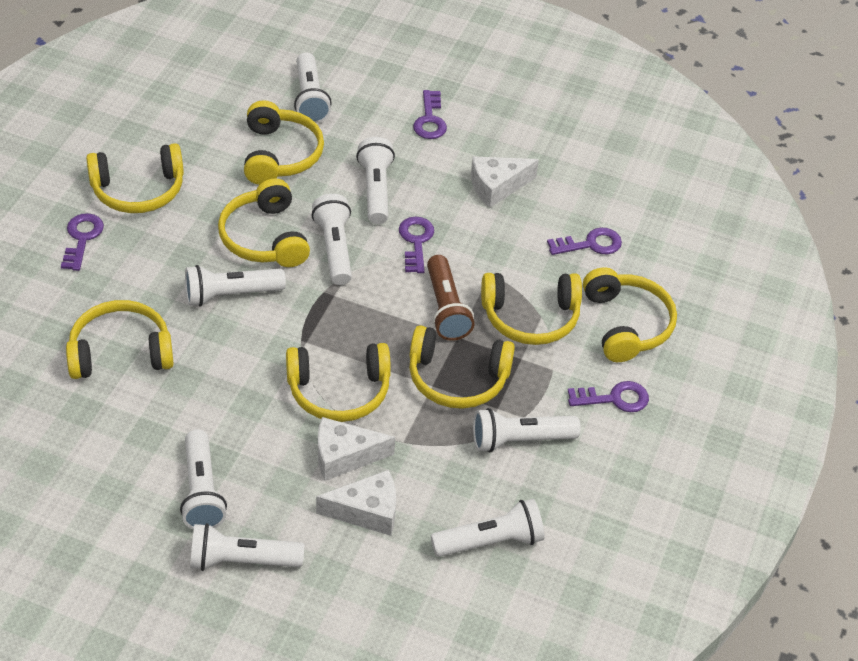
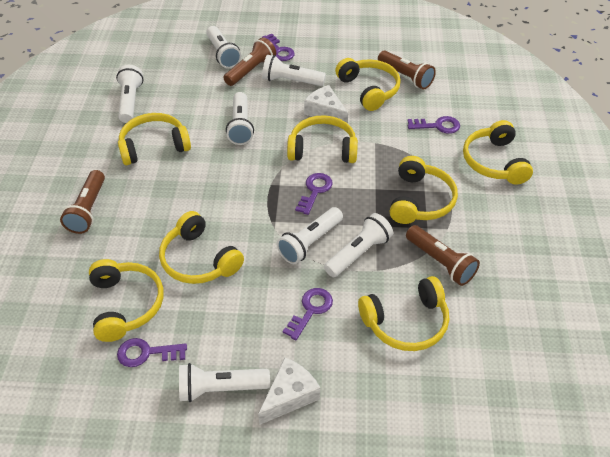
brown flashlight: [427,255,475,341] = 1 -> [60,170,105,234] [223,37,276,86] [378,51,436,89] [406,225,480,286] = 4
white cheese: [316,470,396,536] [318,417,395,481] [471,157,539,208] = 3 -> [258,357,320,425] [304,85,348,124] = 2
white flashlight: [180,429,227,530] [185,265,286,307] [190,523,304,571] [294,52,332,123] [312,194,352,285] [356,137,395,224] [431,499,544,557] [473,408,581,452] = 8 -> [116,65,143,123] [179,363,270,402] [206,26,241,68] [226,92,254,145] [262,55,326,86] [277,207,343,264] [324,213,393,277] = 7

